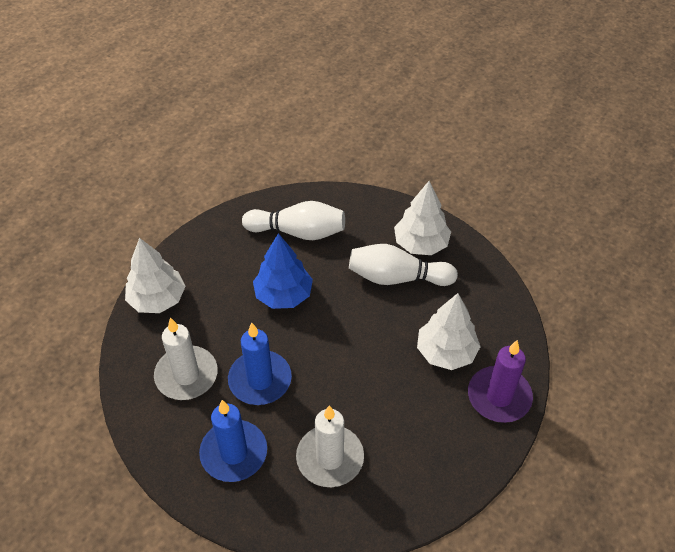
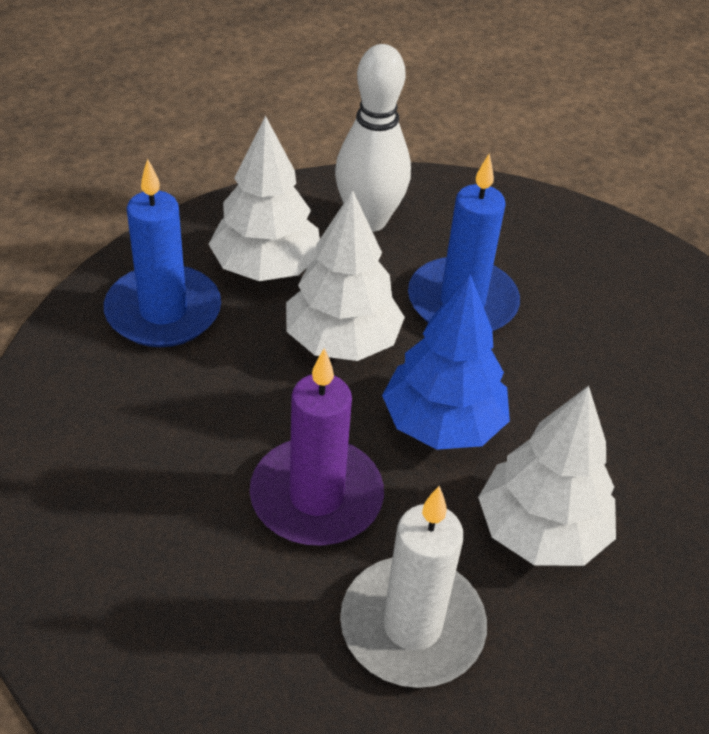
white bowling pin: [242,201,345,240] [349,244,458,286] = 2 -> [335,44,411,232] = 1
white candle: [154,317,218,400] [296,405,364,487] = 2 -> [340,486,487,688] = 1

